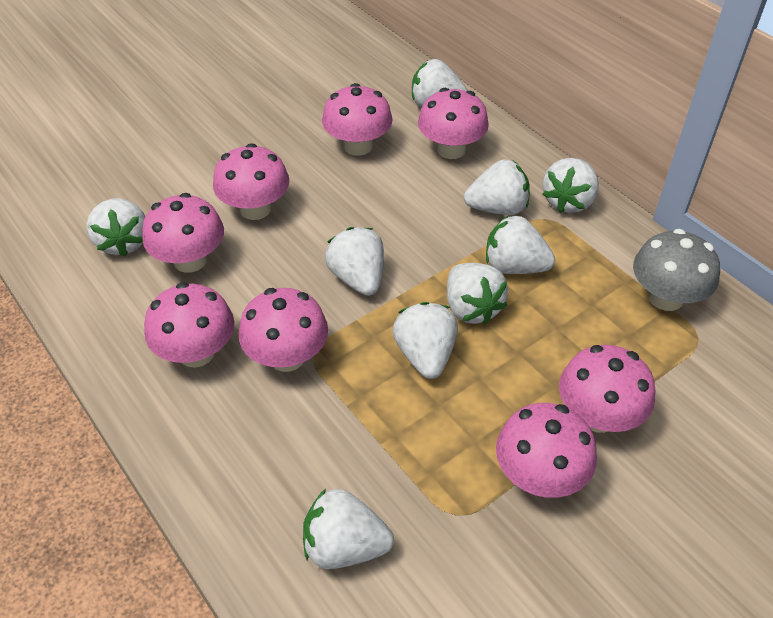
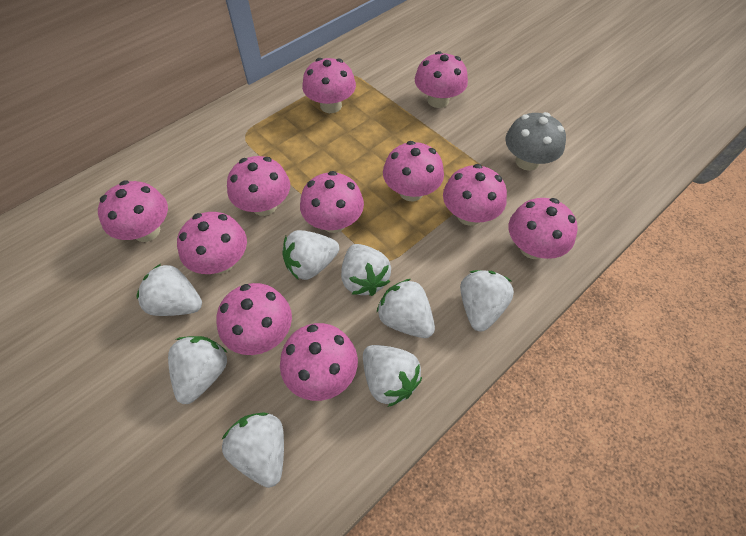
pink mushroom: [142,193,224,273] [144,282,234,368] [213,143,289,220] [239,288,328,372] [322,83,392,156] [418,88,489,159] [496,403,597,498] [559,345,656,433] = 8 -> [98,180,168,242] [177,212,247,274] [217,283,292,355] [227,156,290,216] [280,323,358,401] [300,171,364,233] [302,58,356,113] [383,141,444,201] [415,51,468,108] [443,164,507,226] [509,198,578,259] = 11
white strawberry: [86,198,145,257] [303,489,394,569] [325,227,384,296] [392,302,458,379] [412,59,468,108] [447,263,508,325] [464,159,530,215] [486,215,555,274] [542,158,599,213] = 9 -> [136,264,202,316] [168,336,228,404] [222,412,284,488] [283,230,339,280] [341,244,391,296] [363,345,422,407] [377,279,435,338] [460,270,514,332] = 8

